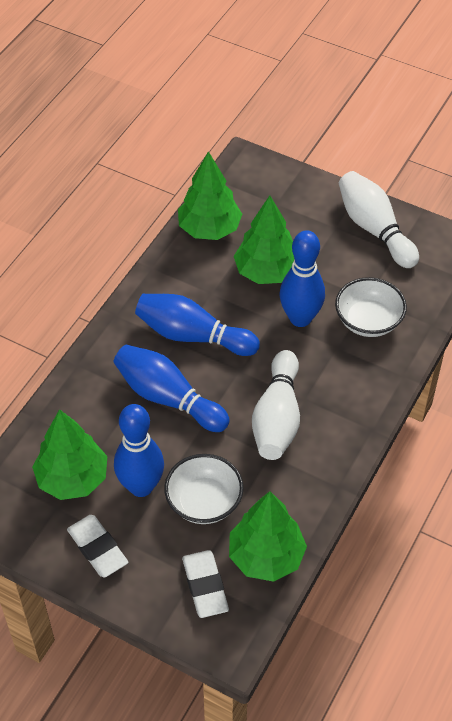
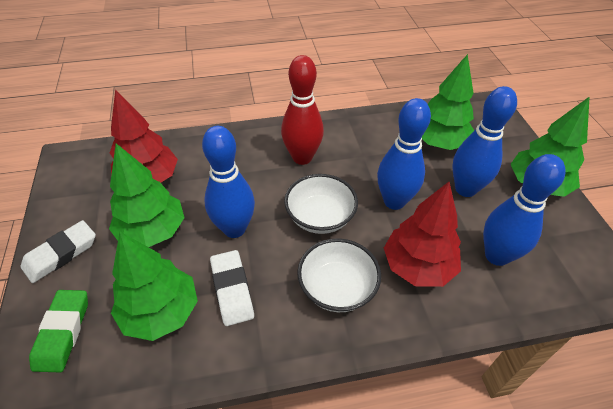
green eraser: none = 0 -> [29,290,88,372] = 1
red bowling pin: none = 0 -> [281,55,324,165] = 1
red tree: none = 0 -> [110,90,178,183] [384,182,461,287] = 2
white bowling pin: [252,350,300,460] [339,171,419,268] = 2 -> none = 0

